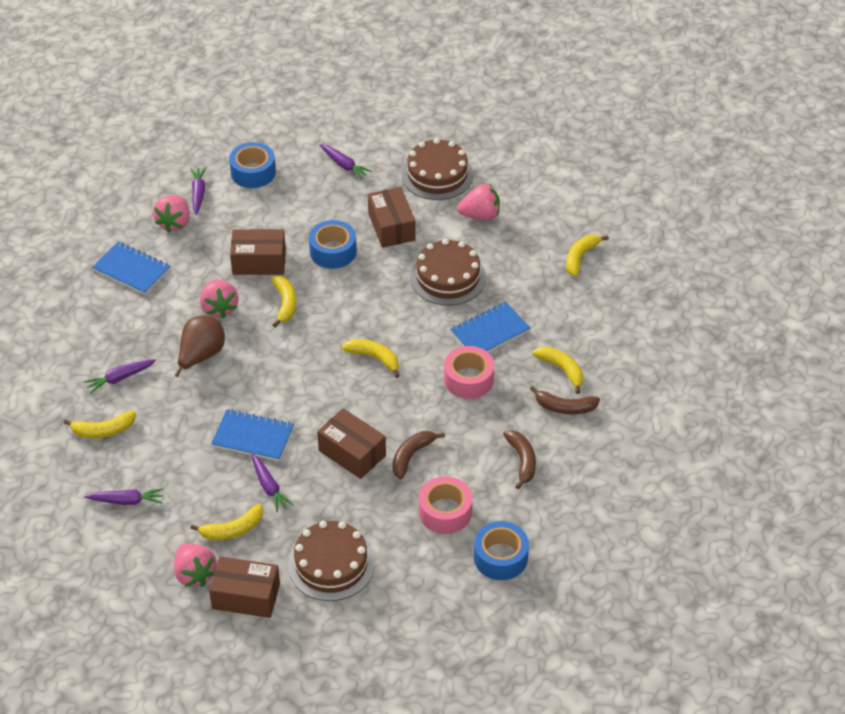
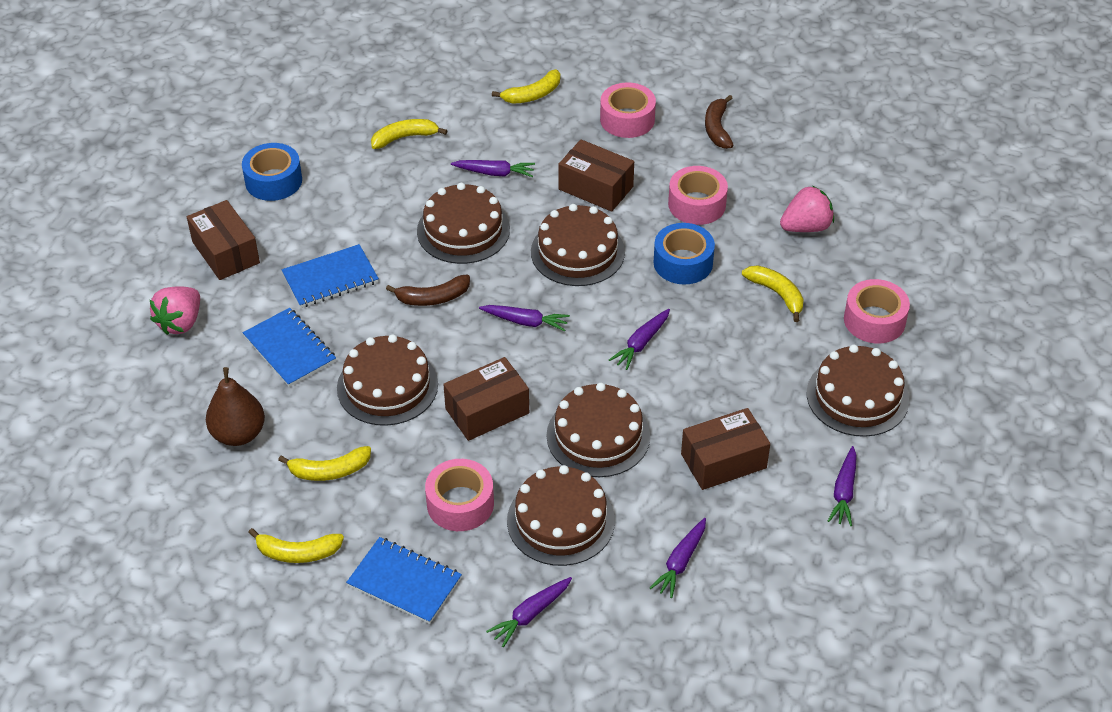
blue tape: [229,142,276,188] [309,220,357,269] [474,521,529,580] = 3 -> [242,143,302,201] [653,223,715,284] = 2
brown banana: [392,431,445,479] [503,430,536,489] [530,386,600,414] = 3 -> [386,275,470,306] [705,95,733,149] = 2
brown cake: [288,521,375,601] [402,138,473,200] [410,239,486,306] = 3 -> [337,334,438,426] [417,183,510,264] [507,465,615,566] [531,204,625,286] [546,383,650,477] [807,344,909,437] = 6
pink strawberry: [153,195,190,232] [174,543,217,587] [200,280,238,319] [457,184,500,220] = 4 -> [150,286,200,335] [780,186,834,232] = 2
pink tape: [419,476,472,534] [444,346,494,399] = 2 -> [425,459,494,531] [600,82,656,138] [668,166,728,225] [844,279,910,343] = 4
purple carrot: [84,359,156,394] [84,488,164,505] [190,167,206,215] [251,453,294,512] [319,144,372,180] = 5 -> [451,160,535,177] [479,305,570,331] [486,577,572,647] [609,309,670,370] [650,518,706,598] [828,446,857,526] = 6
yellow banana: [64,411,136,438] [190,504,263,540] [272,276,297,327] [342,339,400,378] [533,346,583,394] [566,235,609,277] = 6 -> [248,528,344,563] [278,446,371,481] [371,119,447,149] [492,69,560,104] [742,265,804,322] = 5

